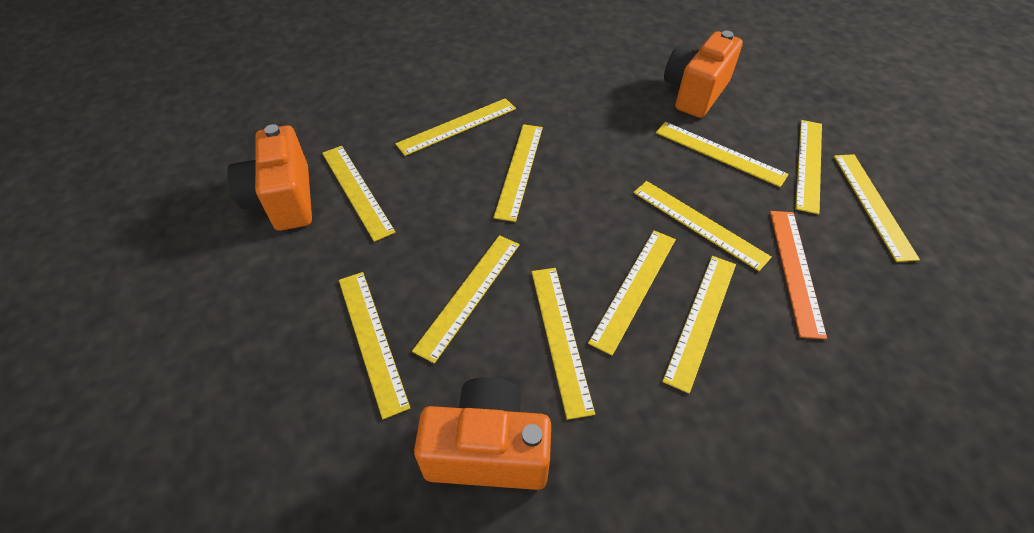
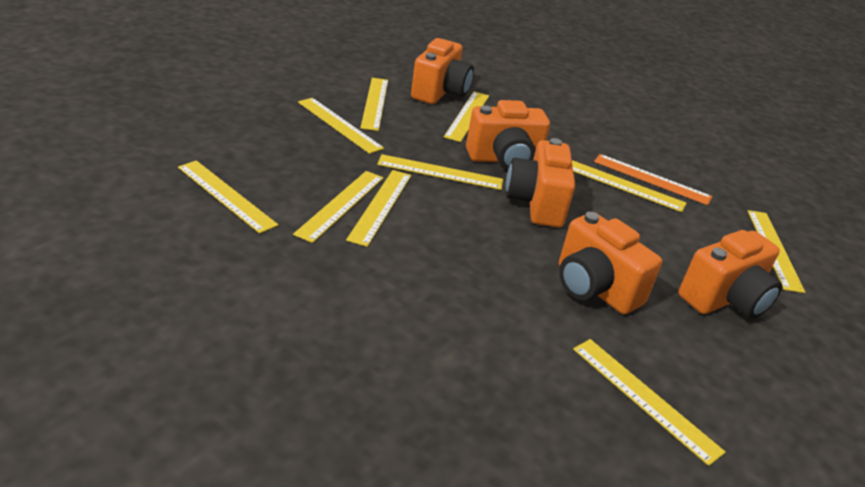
orange camera: [227,124,312,231] [414,377,551,490] [664,31,743,118] = 3 -> [411,38,474,104] [466,100,550,170] [506,138,575,227] [559,212,662,314] [679,230,782,319] = 5
yellow ruler: [322,146,396,242] [339,272,410,419] [395,98,516,156] [412,235,520,364] [493,124,543,222] [532,268,595,420] [588,230,676,355] [633,181,772,271] [656,122,789,187] [662,256,736,394] [795,120,822,215] [834,154,920,262] = 12 -> [178,160,278,234] [293,171,384,243] [298,98,384,154] [346,170,411,247] [360,78,388,131] [377,154,503,190] [444,92,489,142] [572,160,686,212] [573,339,726,466] [748,210,805,293] = 10

